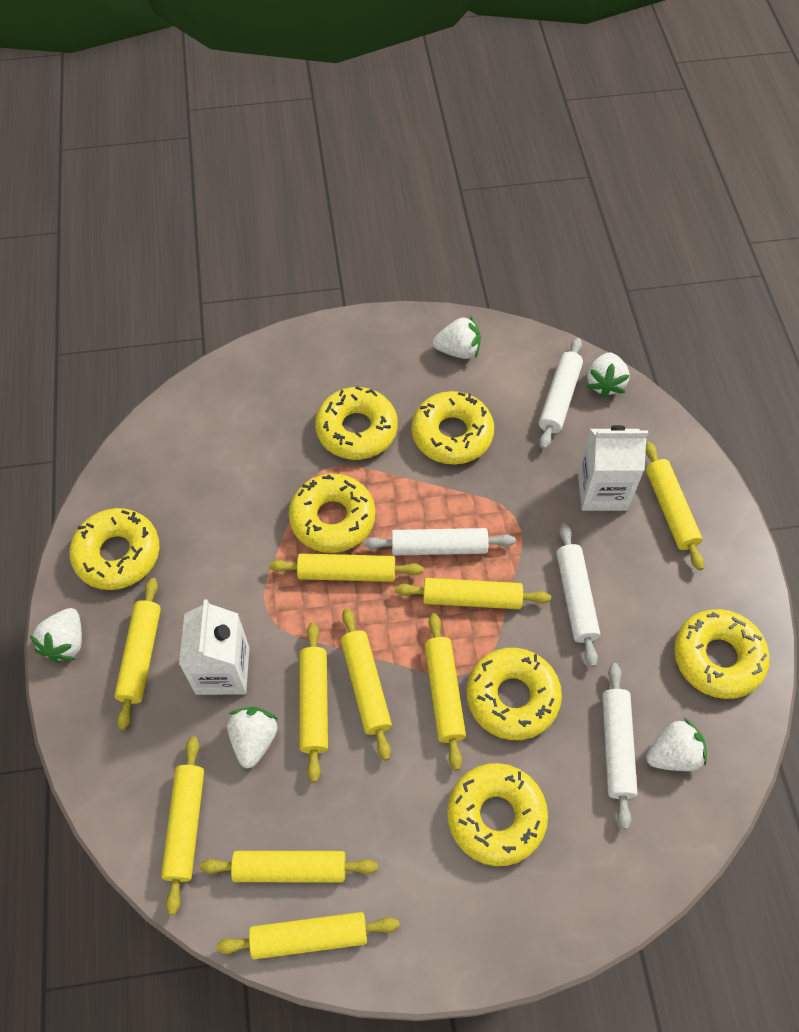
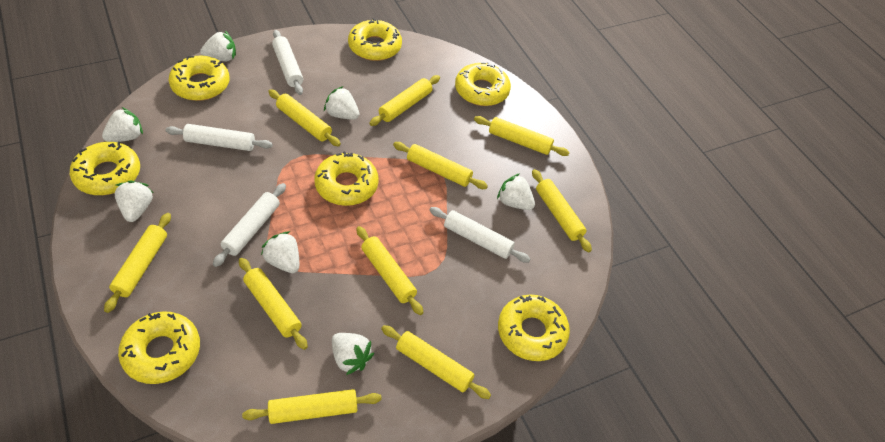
white carton: [179,599,249,695] [578,425,648,511] = 2 -> none = 0
white strawberry: [29,608,82,663] [227,707,278,768] [432,316,481,359] [587,352,630,398] [646,718,707,771] = 5 -> [102,107,143,142] [115,181,153,222] [200,31,236,61] [261,231,299,273] [324,86,359,120] [332,333,374,375] [497,173,535,210] = 7

